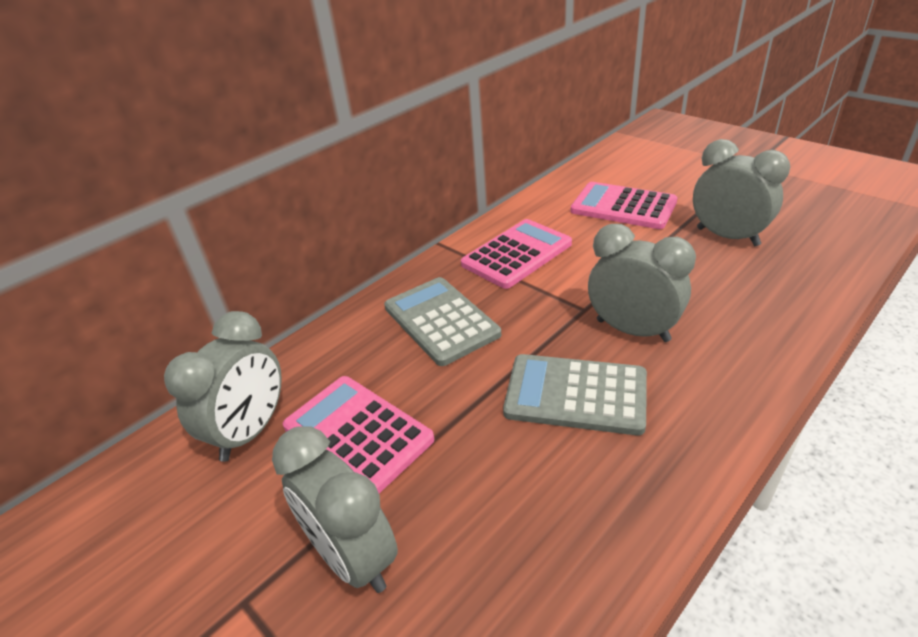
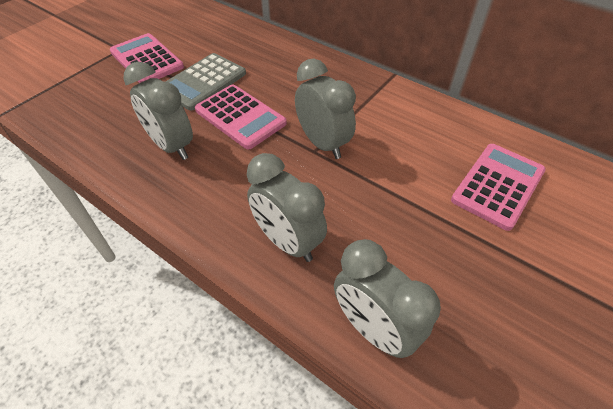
grey calculator: [384,277,501,366] [503,354,647,436] = 2 -> [166,53,246,111] = 1

